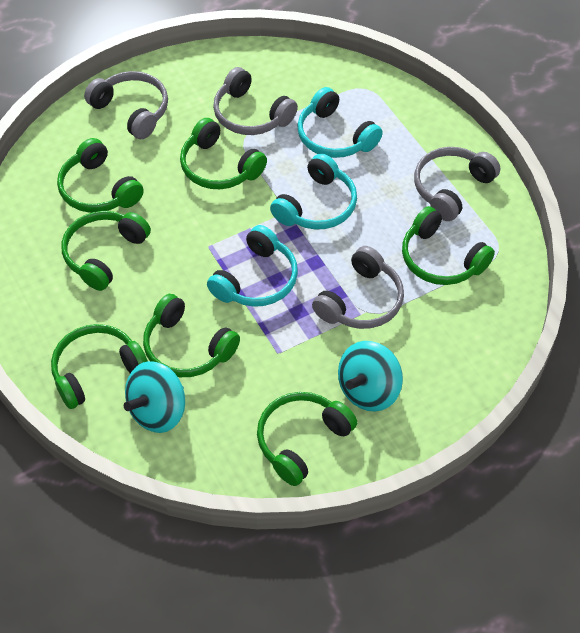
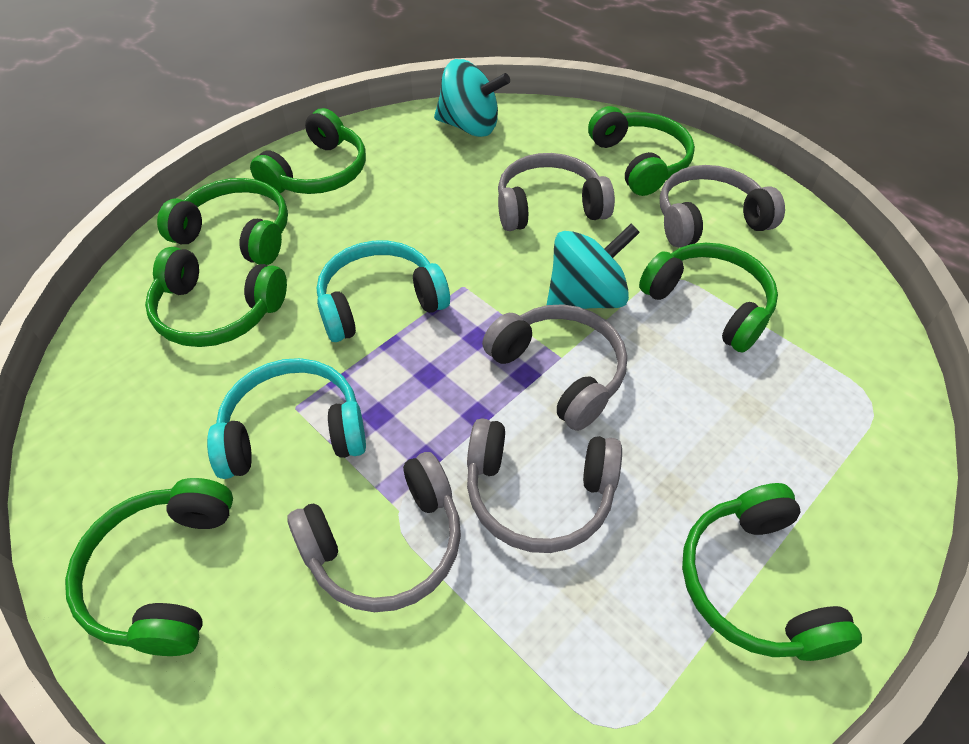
grey headphones: [84,71,168,139] [213,67,298,135] [312,246,404,329] [414,147,500,221] = 4 -> [287,452,461,612] [467,418,622,553] [482,304,627,431] [498,153,615,231] [660,165,785,248] = 5
turquoise headphones: [207,225,298,307] [270,153,357,230] [297,87,383,158] = 3 -> [207,358,366,479] [317,241,450,342] = 2

